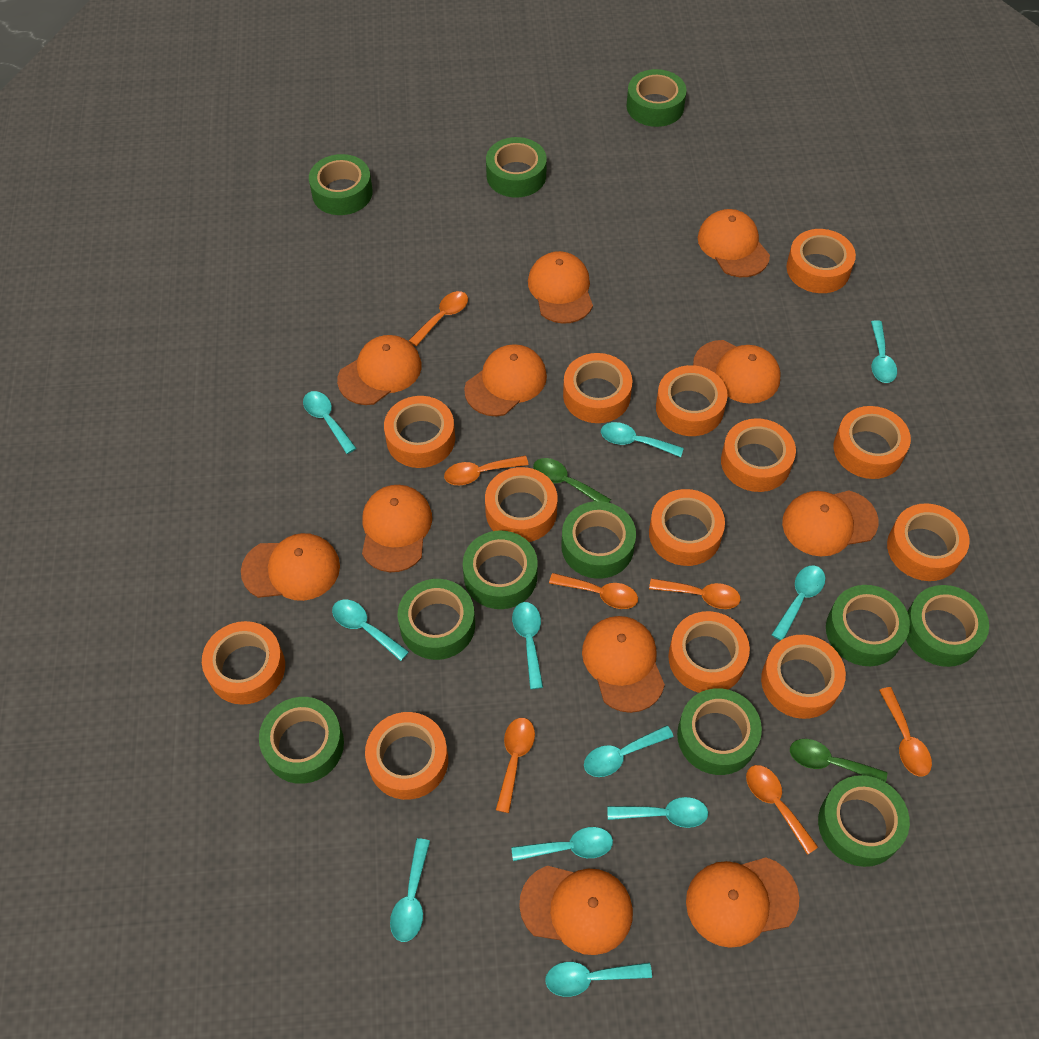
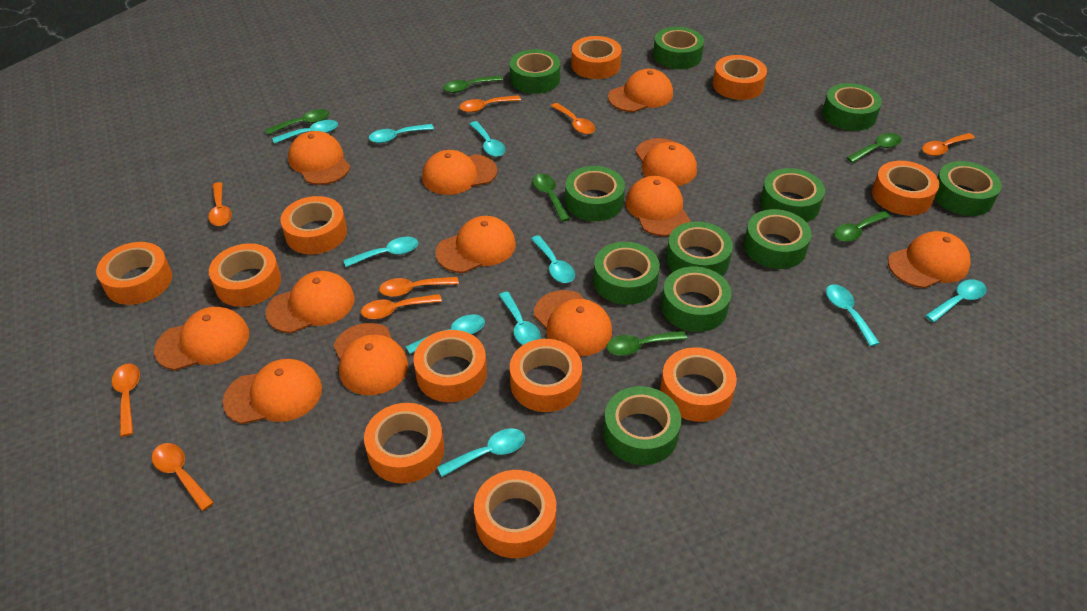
green spoon: [533,458,611,502] [790,739,887,782] = 2 -> [266,109,330,135] [443,76,503,93] [533,173,570,222] [607,331,687,356] [834,211,890,242] [846,133,902,163] = 6
orange cap: [241,533,340,601] [337,335,422,405] [362,485,432,572] [464,344,547,416] [519,866,633,955] [528,251,593,324] [582,616,665,713] [686,857,799,948] [693,340,781,404] [698,209,770,277] [782,491,879,556] = 11 -> [154,307,249,371] [223,359,322,424] [266,271,355,333] [288,131,350,185] [333,323,408,395] [422,150,497,195] [435,216,516,273] [534,290,612,356] [608,69,673,112] [626,176,690,236] [635,138,697,186] [888,231,971,288] = 12
orange spoon: [409,291,468,346] [444,456,529,485] [496,718,535,813] [549,573,638,609] [649,578,741,609] [746,765,818,855] [879,687,932,776] = 7 -> [112,364,140,437] [152,443,214,511] [208,182,232,226] [361,294,442,319] [379,277,459,297] [459,95,521,113] [551,103,596,134] [922,133,975,156] = 8
orange tape: [202,621,285,705] [365,712,448,800] [384,396,455,468] [485,467,558,542] [563,353,632,423] [649,489,725,566] [656,365,728,436] [668,611,750,693] [721,418,796,492] [761,635,846,719] [786,229,856,293] [834,406,911,479] [887,503,970,581] = 13 -> [96,242,172,305] [209,243,281,307] [281,196,347,254] [364,403,444,483] [413,330,487,402] [474,470,556,558] [510,339,582,412] [571,36,622,79] [660,347,737,422] [713,55,767,100] [872,161,939,215] = 11
turquoise spoon: [303,391,357,454] [332,599,409,661] [390,838,430,942] [511,827,613,861] [512,602,543,689] [545,962,652,997] [584,725,674,777] [601,422,684,457] [607,797,708,828] [772,565,825,641] [871,320,897,383] = 11 -> [272,120,338,144] [343,237,418,267] [369,124,434,143] [406,314,485,354] [437,428,525,477] [470,121,505,157] [499,292,541,345] [531,235,575,283] [826,284,879,346] [925,279,987,322] = 10

